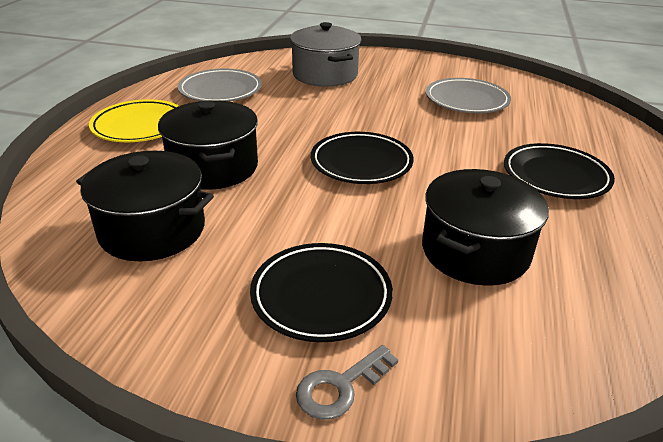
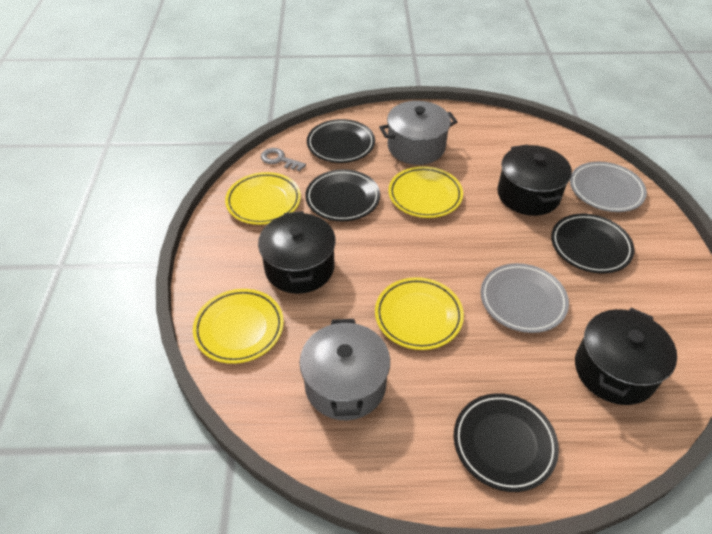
black plate: [250,243,393,342] [311,132,414,184] [504,143,615,199] = 3 -> [305,169,380,222] [307,119,375,163] [454,393,559,492] [551,214,634,274] = 4
grey pot: [290,22,361,87] = 1 -> [299,319,390,420] [379,101,457,165] = 2
yellow plate: [89,99,179,142] = 1 -> [193,289,284,364] [225,172,301,225] [375,277,464,350] [388,166,463,218] = 4

